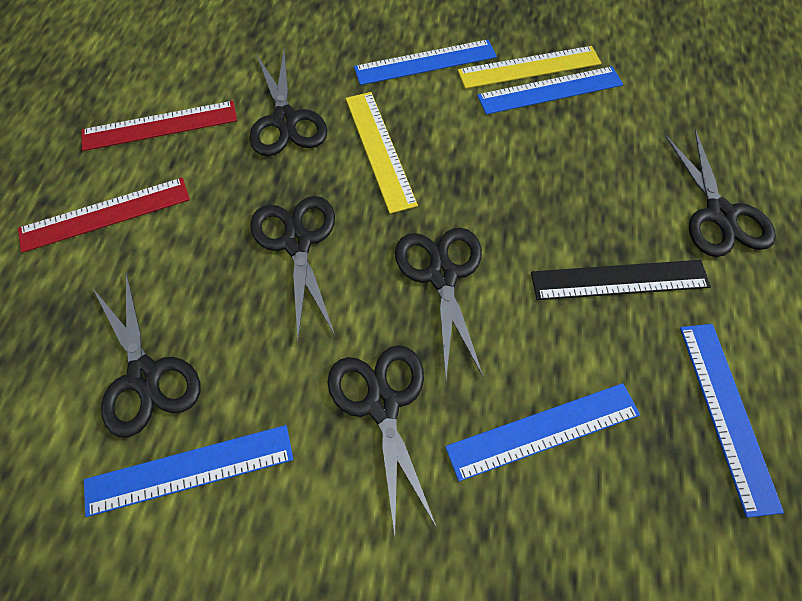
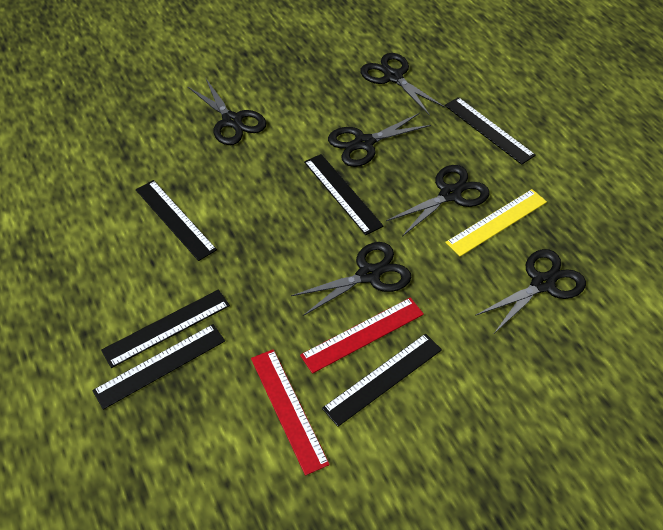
black ruler: [531,260,711,300] = 1 -> [92,324,225,410] [101,289,230,368] [136,180,217,261] [304,154,384,235] [322,334,442,427] [445,97,536,165] = 6
blue ruler: [84,425,293,517] [354,40,497,85] [445,383,640,482] [477,66,623,115] [680,324,784,518] = 5 -> none = 0
yellow ruler: [346,92,418,214] [458,46,601,89] = 2 -> [445,189,547,256] = 1

